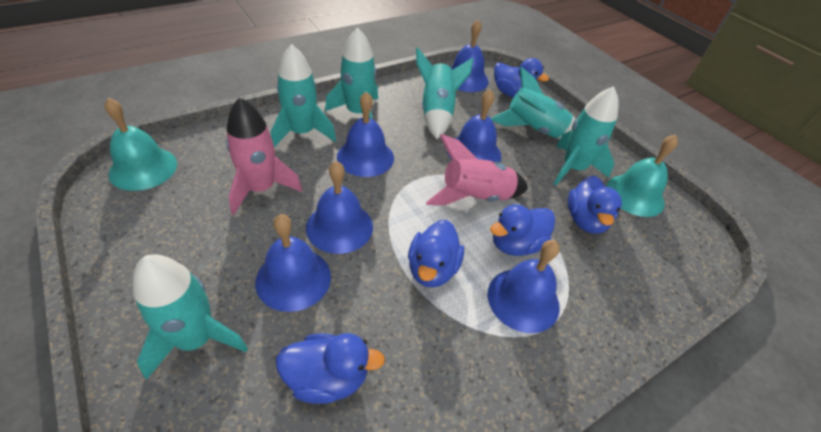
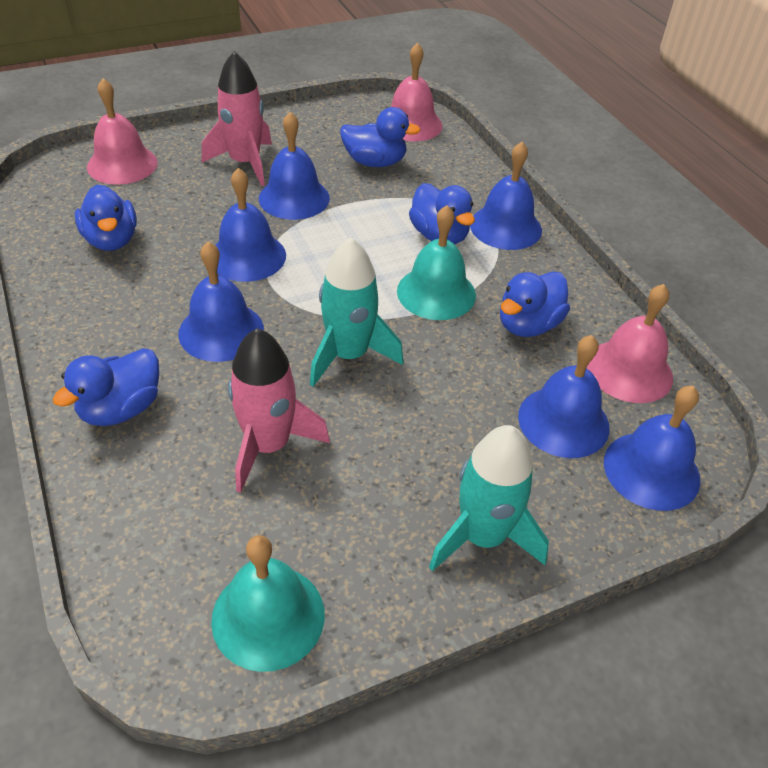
pink bell: none = 0 -> [87,78,158,185] [391,42,443,142] [587,284,673,403] = 3
turquoise rocket: [133,254,248,380] [271,44,336,147] [325,28,378,119] [416,48,473,139] [491,67,575,139] [554,86,619,185] = 6 -> [310,237,403,387] [429,425,549,571] = 2

